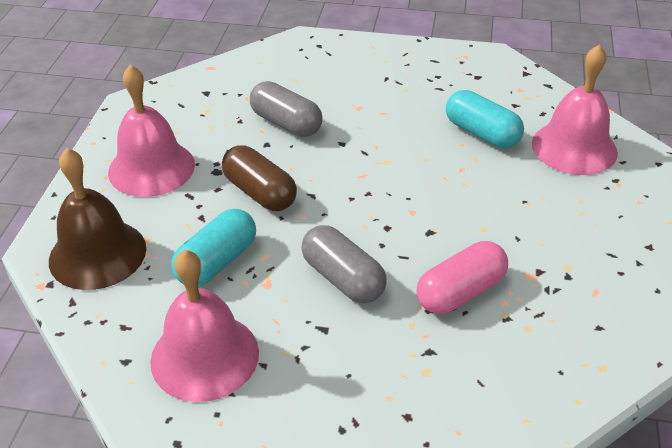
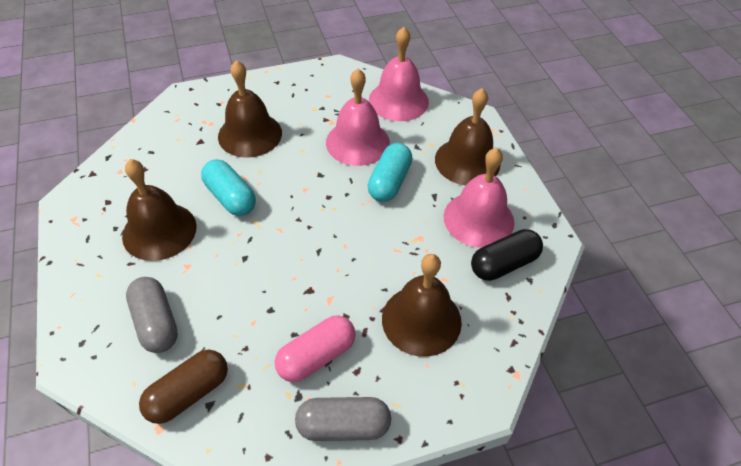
black capsule: none = 0 -> [471,229,543,281] = 1
brown bell: [49,148,146,290] = 1 -> [122,159,197,261] [218,60,282,158] [382,254,462,357] [435,88,500,186] = 4

